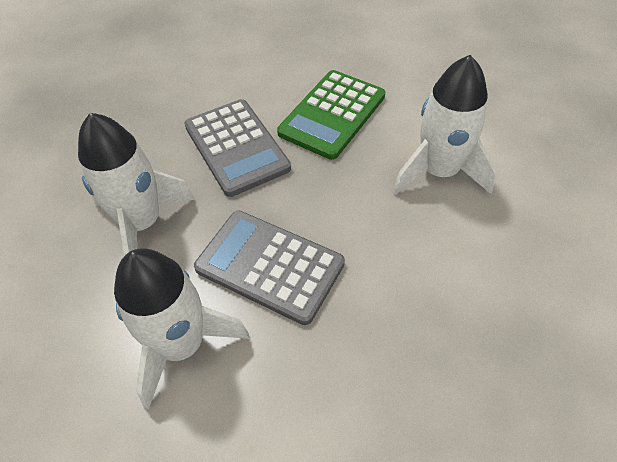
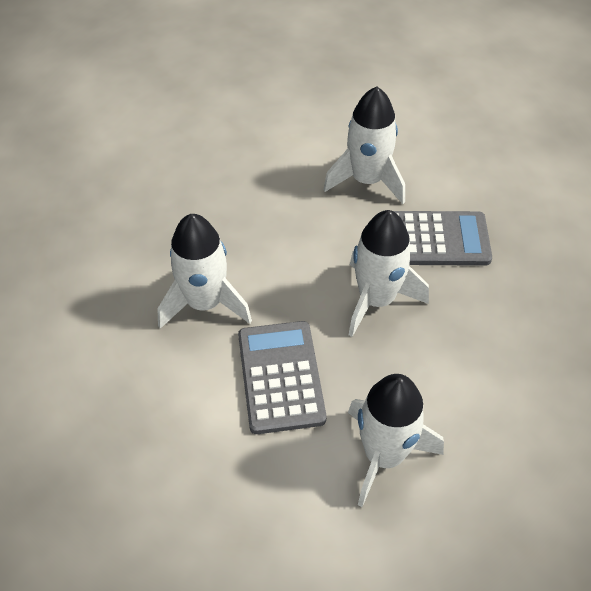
green calculator: [277,70,385,160] = 1 -> none = 0
white rocket: [78,113,195,255] [114,248,249,409] [393,55,496,195] = 3 -> [158,214,252,329] [323,86,405,204] [348,374,444,507] [349,210,429,337] = 4

